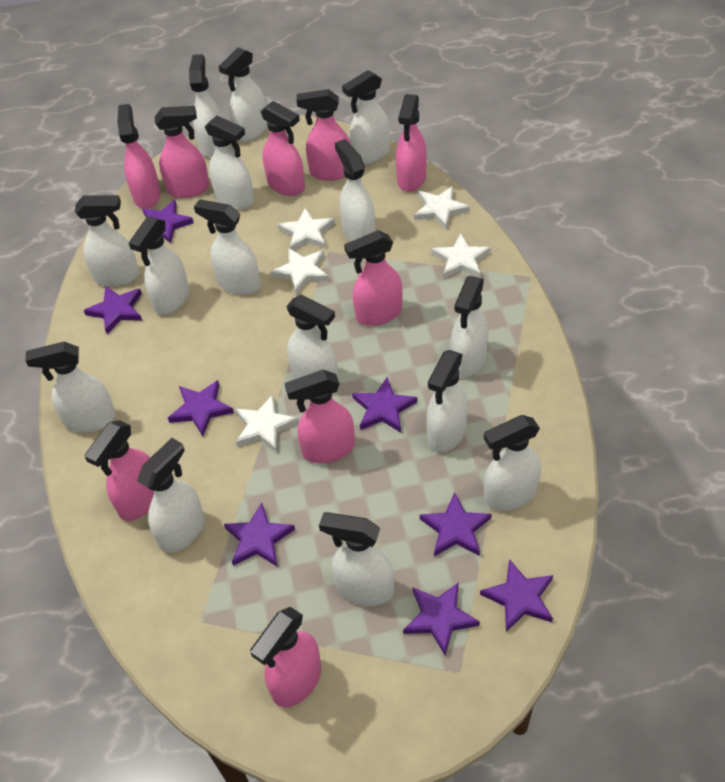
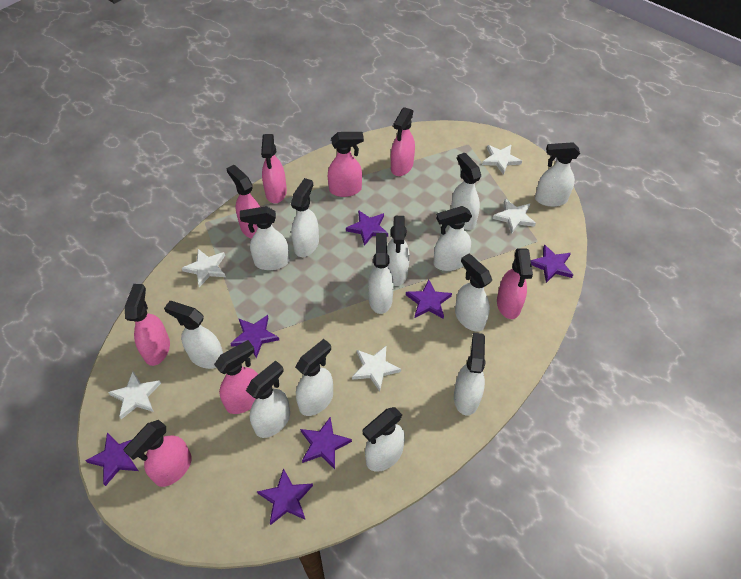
pink spray bottle: [85,420,154,521] [117,104,161,209] [155,106,210,198] [250,607,321,707] [261,101,305,196] [284,370,355,463] [297,89,350,181] [344,230,403,326] [396,94,427,192] = 9 -> [123,420,192,487] [125,284,170,366] [214,340,258,414] [226,165,260,239] [261,134,287,203] [328,132,364,197] [391,107,415,176] [497,248,533,319] = 8
purple star: [84,286,142,334] [142,200,194,244] [168,380,234,436] [224,502,295,566] [352,377,417,433] [403,582,480,655] [420,492,492,556] [480,559,553,632] = 8 -> [85,432,139,486] [230,315,279,358] [257,468,313,525] [300,417,352,469] [346,210,388,246] [406,279,452,319] [531,245,573,283] = 7
white spray bottle: [26,342,116,433] [75,195,140,287] [129,217,189,315] [137,438,204,553] [189,54,222,158] [194,199,261,295] [205,116,254,210] [218,47,268,142] [286,295,338,379] [319,512,394,606] [335,139,375,241] [342,70,390,165] [426,350,468,452] [450,276,488,378] [484,415,541,511] = 15 -> [164,301,223,369] [240,206,290,270] [246,360,290,438] [291,178,319,257] [295,339,333,416] [363,407,405,472] [368,233,394,314] [387,216,410,286] [433,206,472,271] [451,153,481,230] [454,333,486,415] [455,254,492,332] [535,142,580,207] = 13

